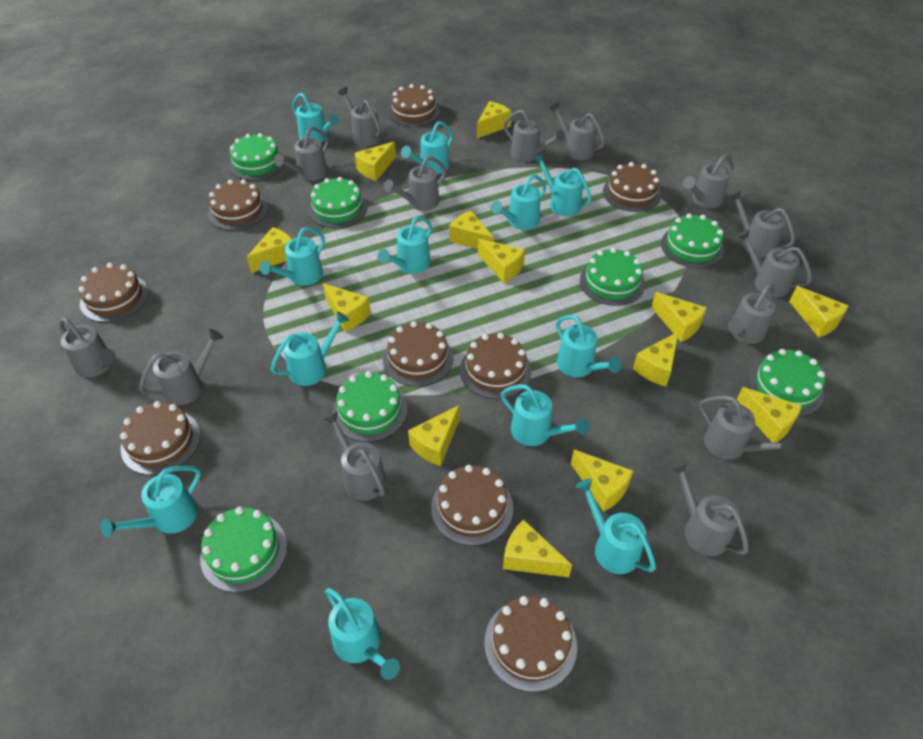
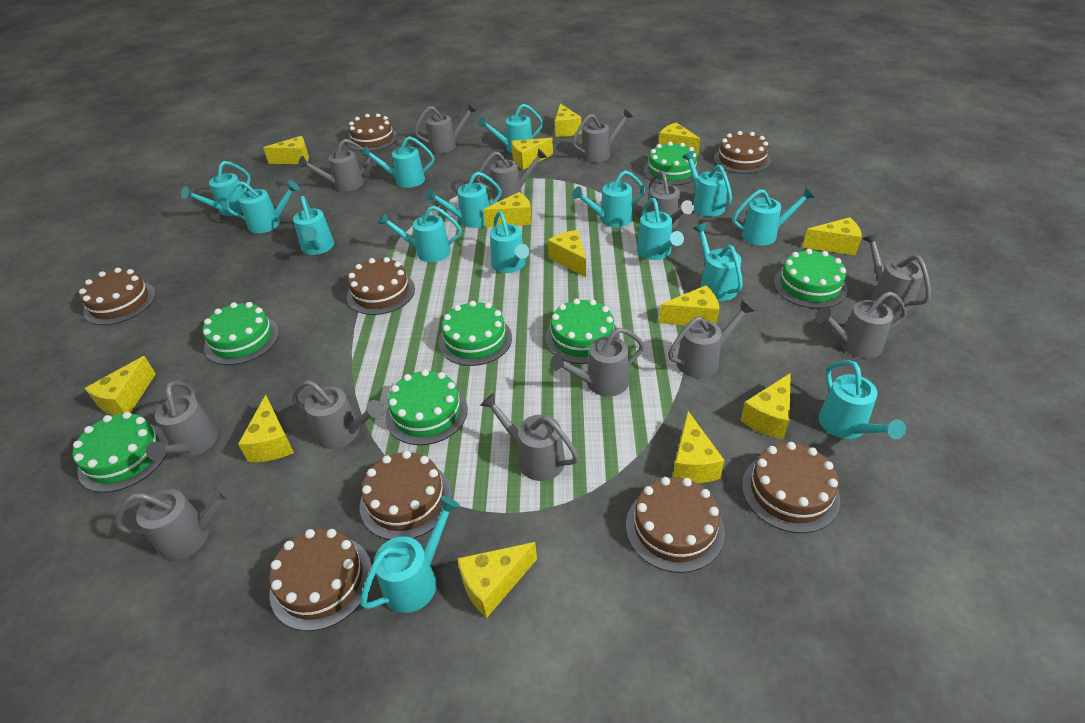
brown cake: [79,263,149,322] [120,401,200,475] [208,179,268,230] [383,321,454,387] [388,84,440,127] [431,465,513,546] [460,333,531,399] [484,596,577,692] [603,162,661,212] = 9 -> [79,268,156,325] [269,529,372,631] [347,257,415,315] [348,113,398,152] [360,451,452,540] [626,477,725,573] [714,131,771,174] [742,442,840,533] = 8
grey watering can: [59,318,116,378] [139,329,223,405] [274,127,328,181] [323,411,386,501] [338,87,381,146] [383,156,447,211] [504,110,565,162] [549,102,605,160] [670,460,749,556] [683,154,734,208] [699,396,795,460] [728,284,776,344] [729,190,795,257] [737,229,812,297] = 14 -> [115,480,238,560] [146,381,218,461] [292,380,384,449] [298,139,370,191] [414,103,477,153] [476,148,547,202] [480,393,579,481] [550,328,644,397] [572,109,633,163] [647,171,694,229] [668,301,754,378] [815,291,907,358] [862,233,931,314] = 13
turquoise watering can: [101,466,201,538] [260,227,325,286] [271,311,349,386] [292,93,339,142] [325,588,400,680] [378,216,432,274] [401,121,454,174] [491,174,546,230] [501,384,588,446] [533,153,592,216] [556,315,622,377] [575,478,656,574] = 12 -> [181,161,251,216] [225,181,300,233] [293,196,334,255] [360,496,460,613] [361,136,434,188] [378,206,462,262] [426,172,502,228] [478,104,543,153] [490,211,529,273] [572,170,645,227] [637,198,684,260] [682,151,732,217] [693,223,743,301] [733,188,814,245] [818,360,906,439] = 15

